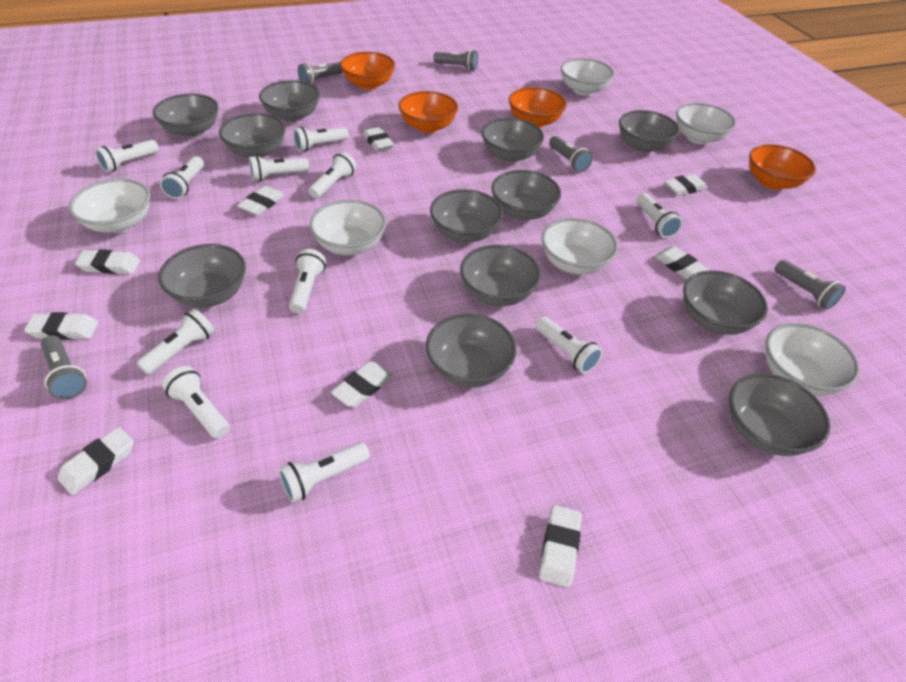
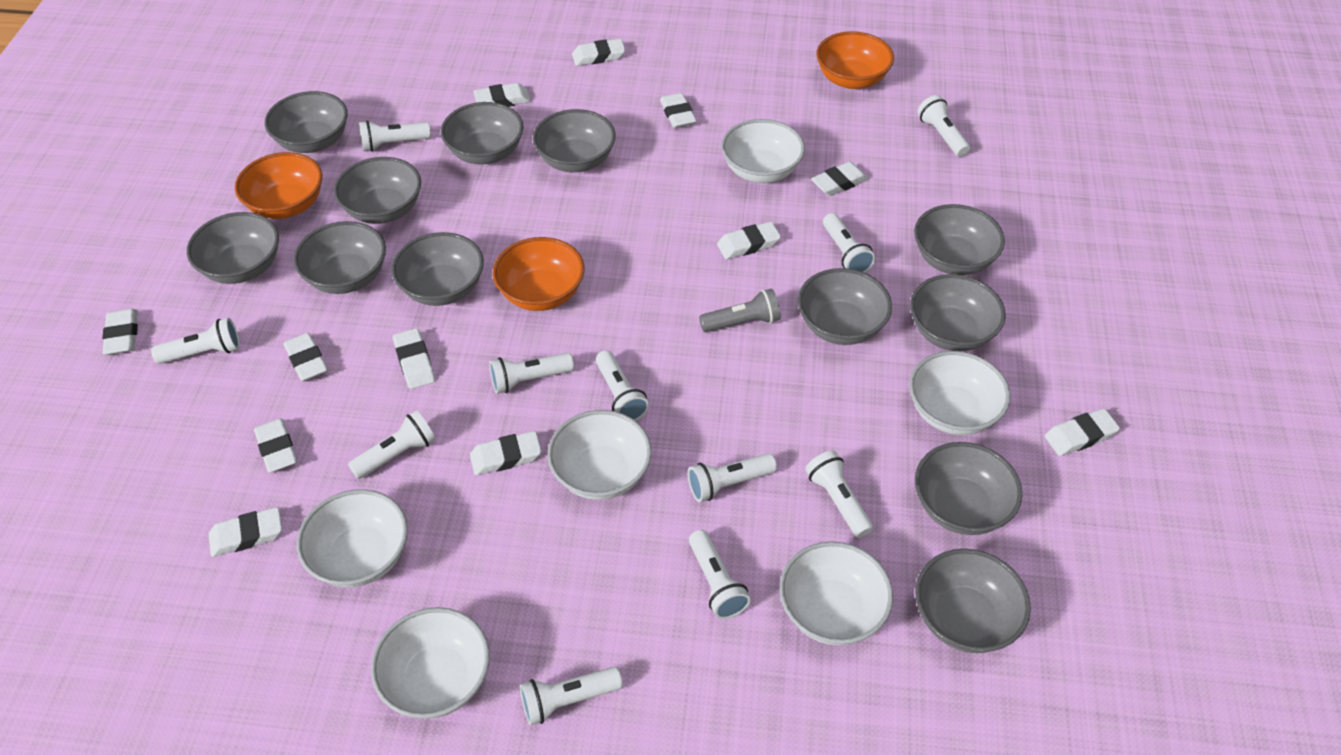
grey flashlight: [41,335,87,399] [298,62,343,84] [433,49,478,71] [549,136,593,172] [775,260,846,309] = 5 -> [699,289,781,332] = 1
orange bowl: [340,52,395,90] [398,91,458,133] [509,87,567,128] [749,144,816,190] = 4 -> [235,152,322,219] [492,237,585,311] [816,31,894,89] = 3
white eraser: [24,312,98,340] [58,427,134,495] [75,249,140,274] [237,186,285,215] [331,361,393,407] [363,127,394,151] [539,505,582,587] [654,246,709,279] [664,174,707,196] = 9 -> [102,309,138,355] [209,507,282,557] [254,419,297,473] [284,333,328,381] [393,328,435,389] [470,431,541,475] [473,83,531,107] [572,39,626,66] [660,93,696,128] [717,222,781,259] [811,162,868,196] [1045,409,1120,456] = 12

